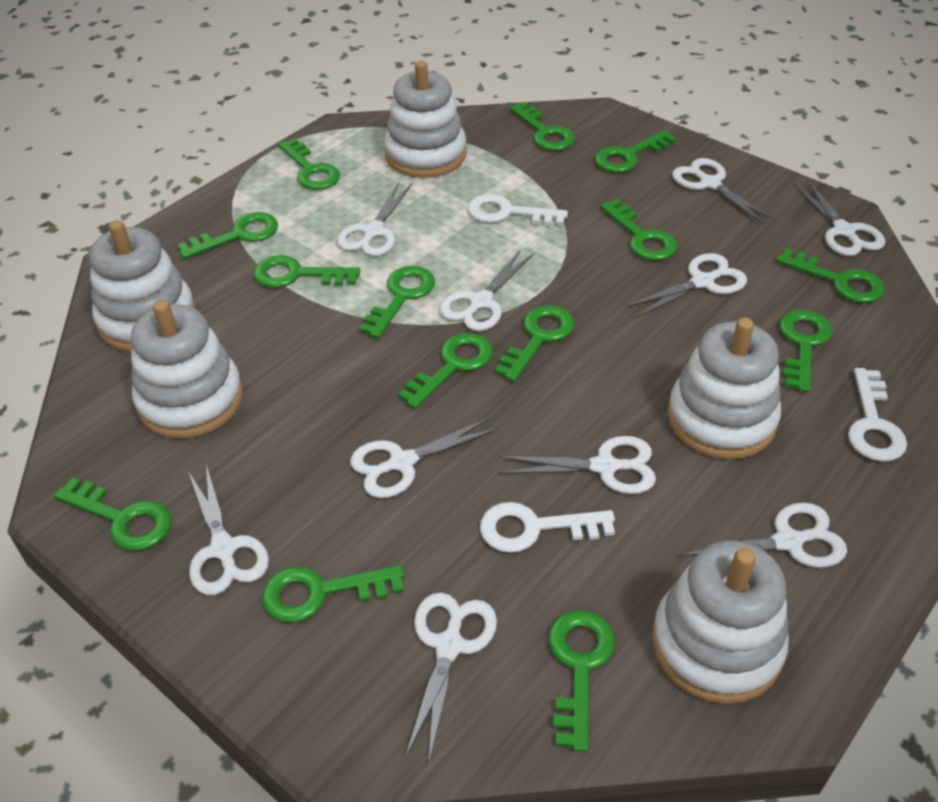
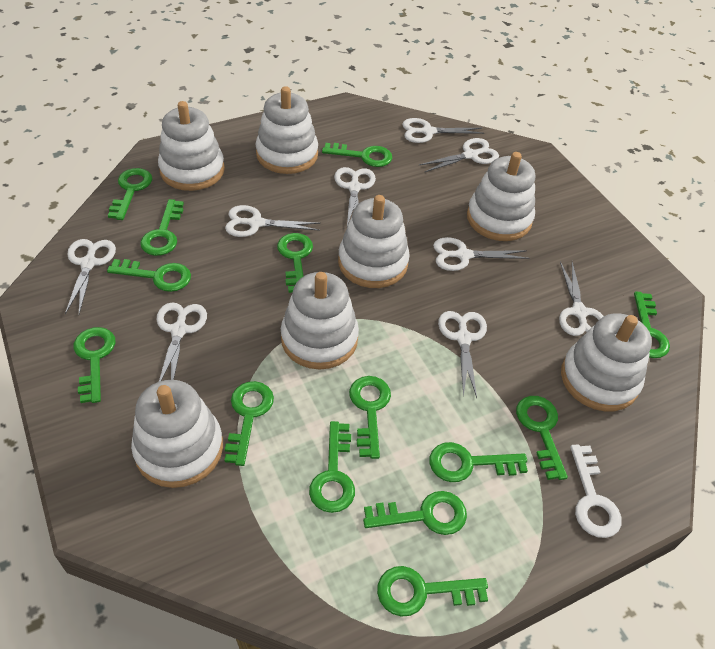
white key: [468,194,568,226] [480,502,615,553] [848,368,907,462] = 3 -> [570,444,622,538] = 1
white scissors: [188,465,269,595] [337,182,412,256] [350,417,499,498] [405,593,497,761] [439,249,534,331] [499,436,656,494] [626,253,747,318] [672,158,775,224] [679,502,847,568] [794,179,885,256] = 10 -> [65,239,116,314] [157,303,207,382] [225,205,321,237] [334,167,376,226] [402,118,484,143] [419,138,499,172] [433,237,529,271] [438,311,487,398] [559,261,604,336] = 9
white stacking toy: [89,220,196,352] [131,300,243,439] [384,61,467,178] [652,540,789,704] [668,318,781,459] = 5 -> [131,380,223,488] [158,101,225,191] [256,86,318,174] [281,272,359,370] [338,195,410,288] [467,152,535,241] [561,313,652,411] = 7

